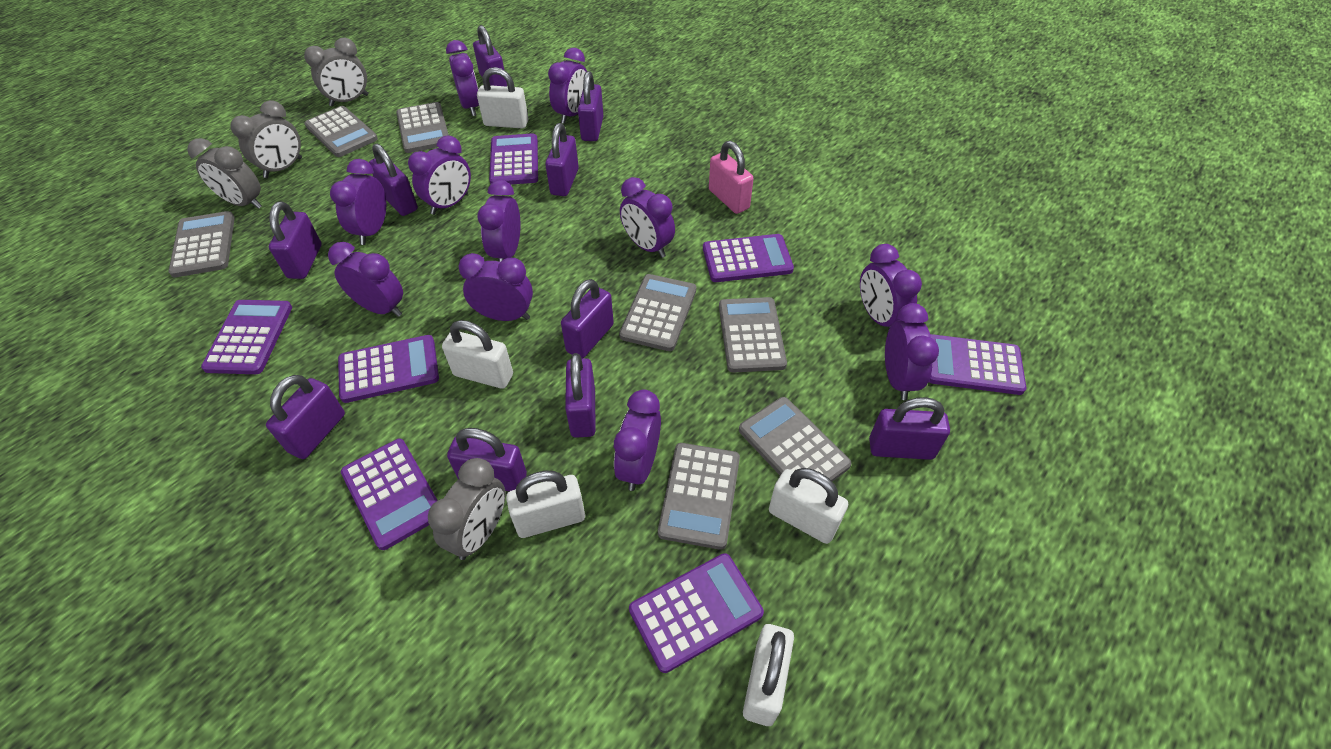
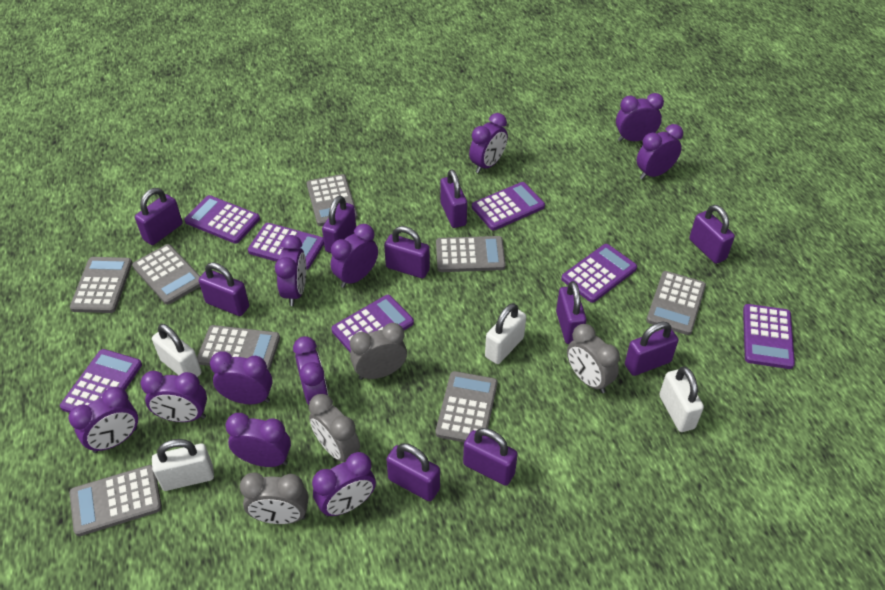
grey calculator: [168,211,235,278] [304,106,378,157] [396,102,449,153] [619,274,696,351] [658,443,740,550] [719,297,787,373] [739,397,851,484] = 7 -> [70,257,132,313] [70,465,162,536] [132,244,200,305] [197,325,280,371] [307,174,358,226] [436,236,506,272] [436,371,498,442] [646,271,706,335] = 8
pink padlock: [709,141,753,214] = 1 -> none = 0
white padlock: [442,320,513,389] [477,67,528,129] [506,471,585,538] [743,624,794,726] [769,468,848,544] = 5 -> [152,324,202,377] [152,439,214,491] [485,303,526,364] [659,367,704,432] = 4

